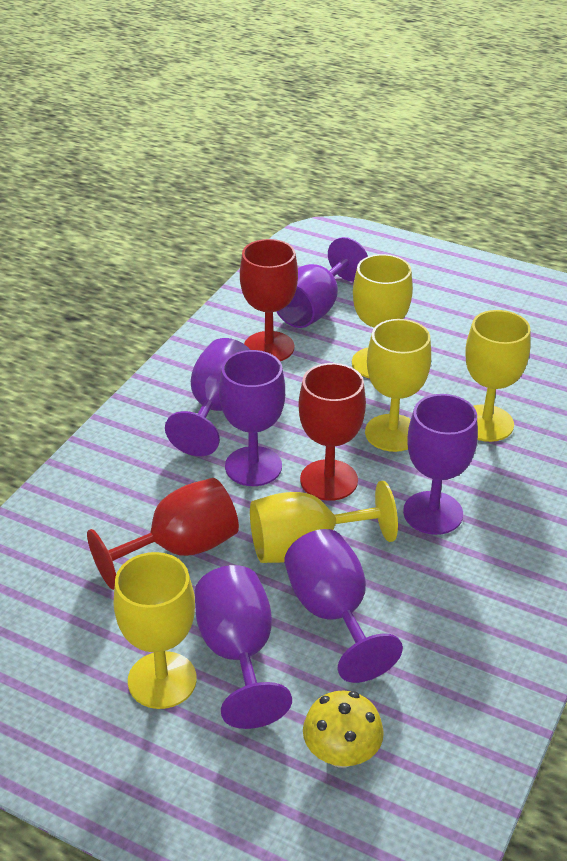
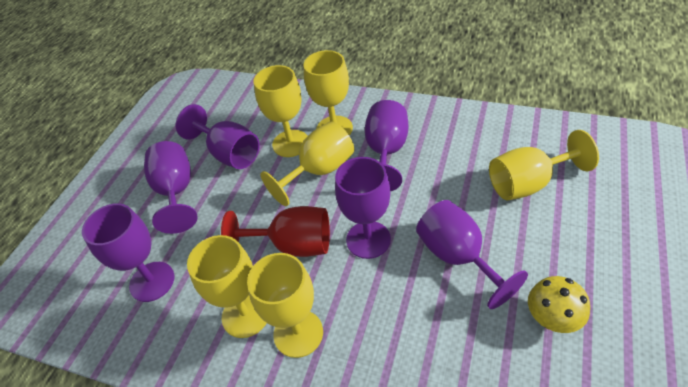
red goblet: [87,478,239,590] [240,239,298,361] [298,363,366,501] = 3 -> [221,206,330,257] = 1
yellow goblet: [114,552,197,709] [250,481,398,563] [352,254,413,379] [365,319,431,452] [465,310,531,442] = 5 -> [187,235,266,338] [247,253,323,358] [254,65,308,157] [260,122,354,206] [304,50,353,135] [489,130,599,200] = 6

